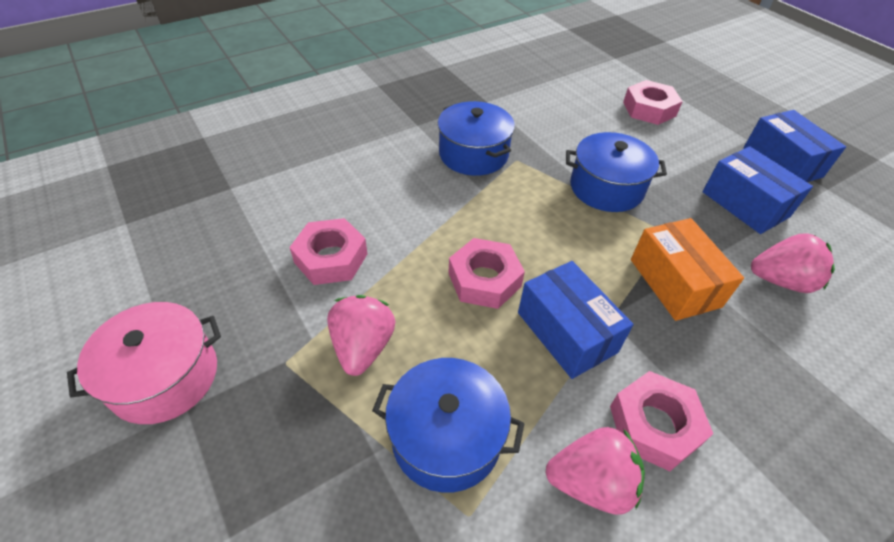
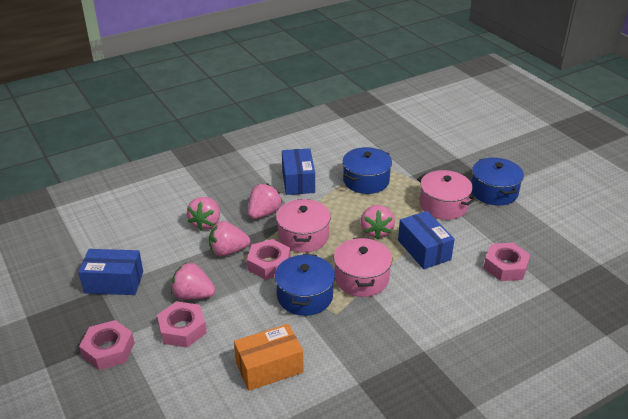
pink pot: [67,302,221,424] = 1 -> [276,199,331,253] [334,238,392,297] [417,170,476,220] = 3
pink strawberry: [327,295,395,376] [545,427,645,515] [751,233,835,293] = 3 -> [171,262,215,300] [187,197,220,230] [209,221,250,257] [248,183,282,219] [360,205,395,240] = 5

